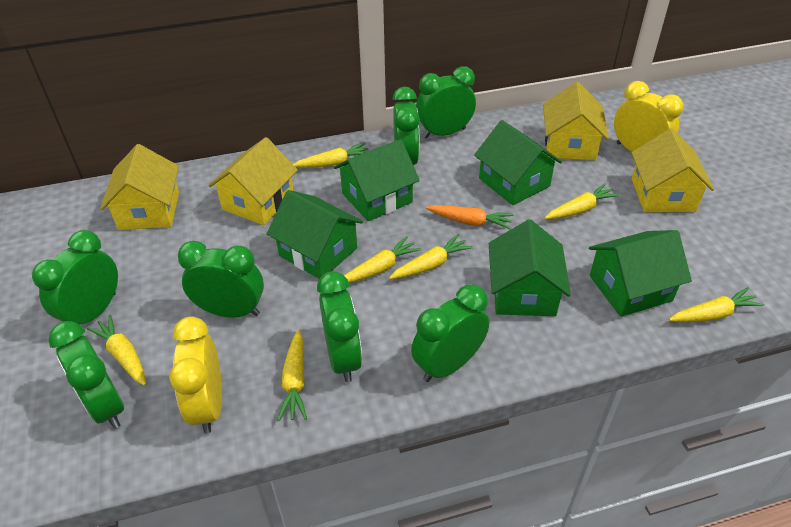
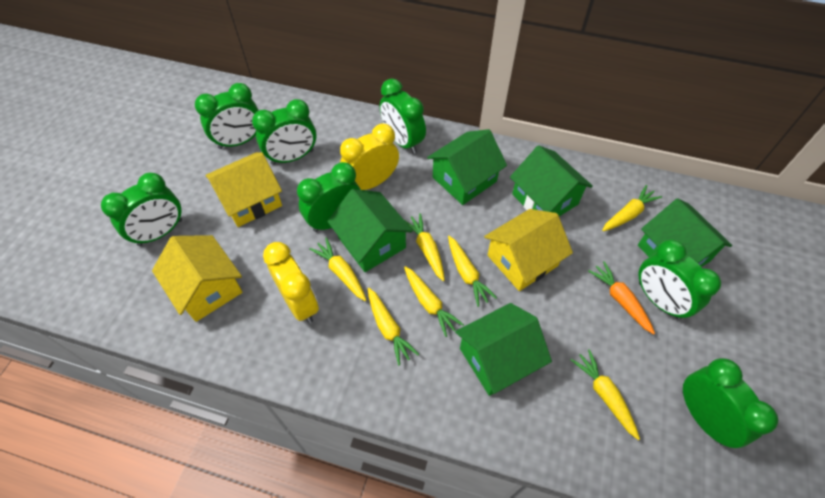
yellow house: [100,144,179,230] [208,137,298,225] [543,82,609,160] [631,128,714,212] = 4 -> [152,235,243,322] [205,152,282,227] [484,209,573,291] = 3

